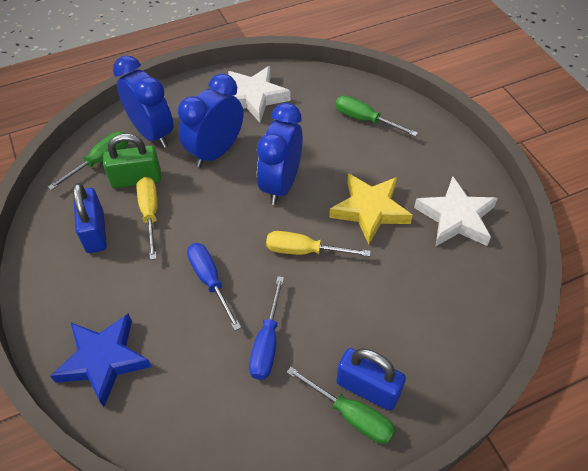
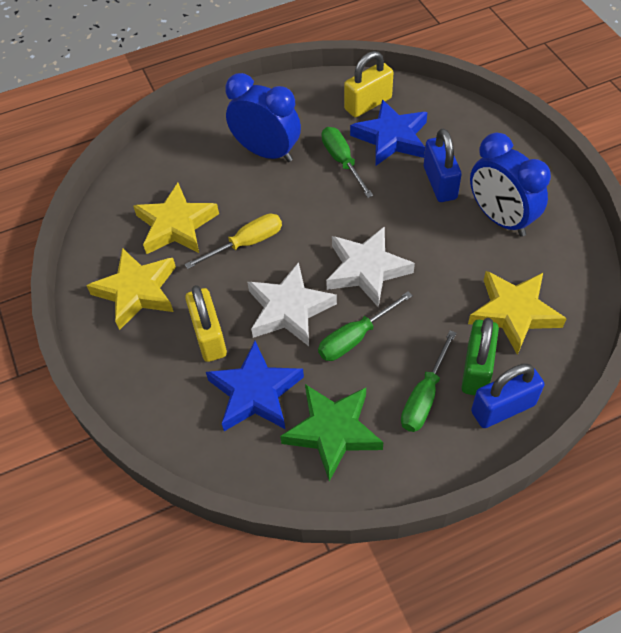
blue clock: [113,55,173,148] [178,73,243,168] [257,103,303,205] = 3 -> [225,73,301,162] [470,133,551,237] = 2
blue screwdriver: [187,243,241,331] [249,276,284,380] = 2 -> none = 0
blue star: [50,313,152,407] = 1 -> [206,341,304,431] [350,99,428,166] = 2
green star: none = 0 -> [280,384,383,482] = 1
yellow padlock: none = 0 -> [185,285,227,362] [344,51,393,117] = 2
yellow screwdriver: [137,177,158,260] [266,231,371,257] = 2 -> [184,213,282,269] = 1
yellow star: [329,173,413,245] = 1 -> [86,248,176,330] [133,183,219,254] [468,271,567,355] = 3

